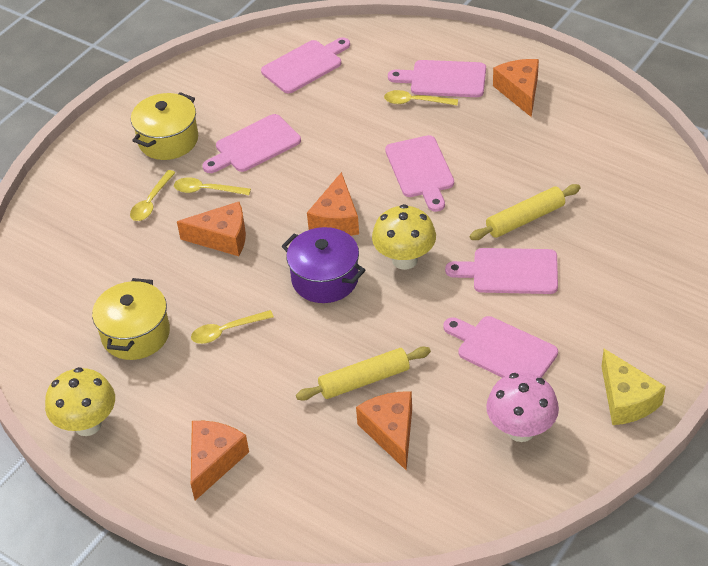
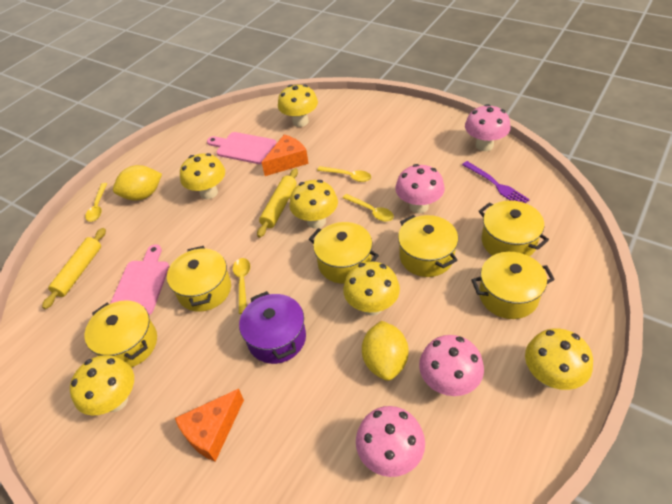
orange cheese: [177,202,246,256] [191,421,249,500] [307,172,359,236] [356,392,412,471] [493,59,539,117] = 5 -> [175,389,244,462] [262,135,309,176] = 2
pink cutting board: [202,114,301,173] [261,37,350,93] [385,135,454,212] [388,60,486,97] [444,316,558,378] [445,248,558,294] = 6 -> [110,244,169,315] [207,132,277,164] = 2
pink mushroom: [486,372,559,442] = 1 -> [356,406,425,477] [395,164,445,214] [419,335,484,396] [465,104,510,151] = 4
purple fork: none = 0 -> [462,161,530,203] = 1
yellow cheese: [602,349,666,425] = 1 -> none = 0
yellow lemon: none = 0 -> [113,165,162,201] [362,321,409,381] = 2
yellow mushroom: [45,367,115,436] [372,204,436,270] = 2 -> [70,355,134,415] [180,153,225,199] [278,85,318,127] [289,180,338,228] [343,262,400,316] [525,328,593,390] = 6
yellow pot: [92,278,170,360] [131,92,198,160] = 2 -> [85,300,157,367] [167,246,231,312] [309,222,379,283] [398,215,458,277] [471,252,555,319] [479,200,549,256] = 6

